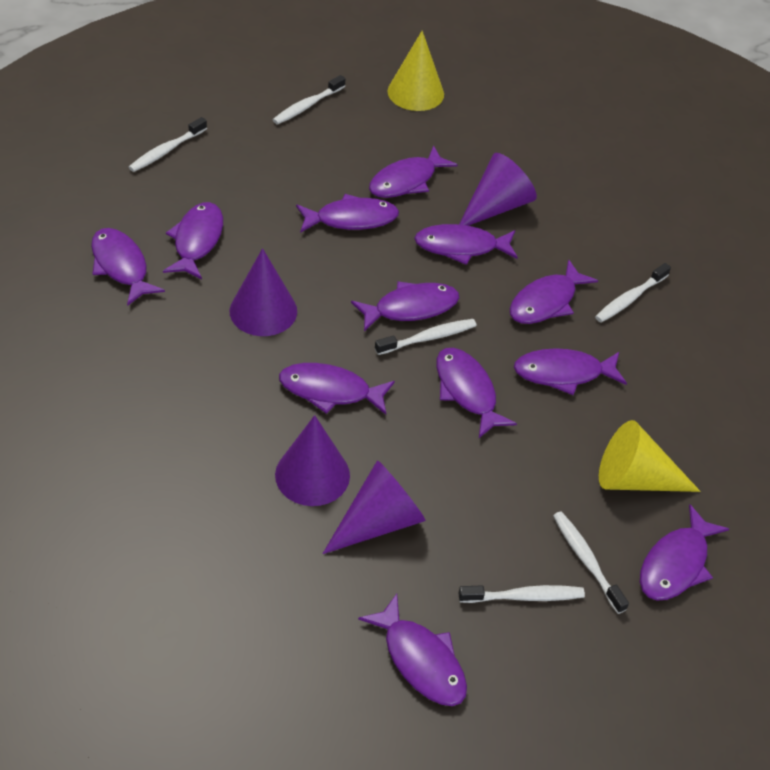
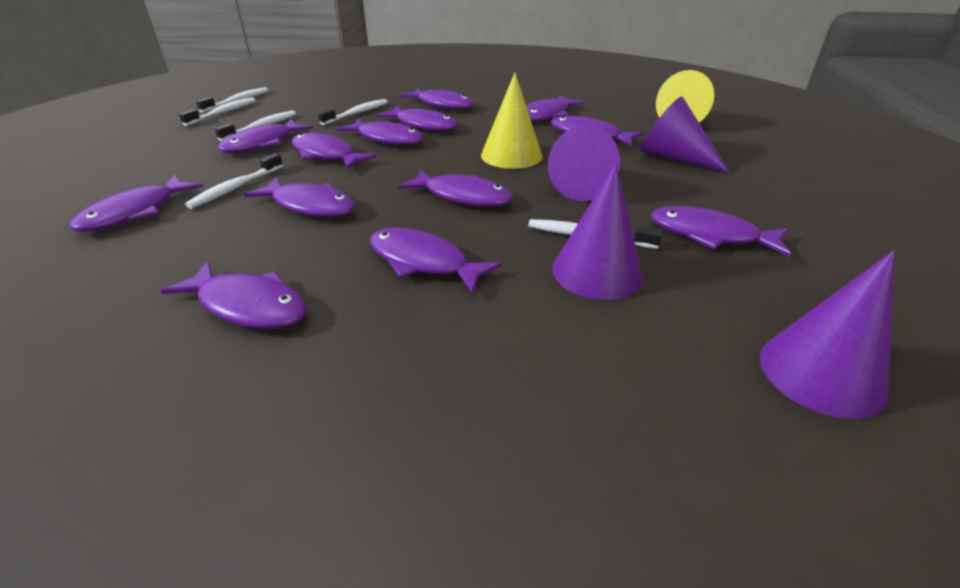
purple fish: [91,228,165,306] [163,202,223,279] [279,363,395,415] [296,194,399,233] [351,281,459,331] [358,594,467,706] [369,145,458,198] [414,224,518,265] [436,348,517,438] [510,259,598,324] [514,348,627,395] [640,505,729,601] = 12 -> [69,175,203,232] [161,261,307,329] [218,119,313,153] [244,177,356,217] [292,132,376,170] [336,119,423,145] [370,227,502,294] [376,106,458,131] [398,170,513,207] [399,88,474,109] [526,95,584,122] [551,116,643,146] [651,206,791,257] = 13

